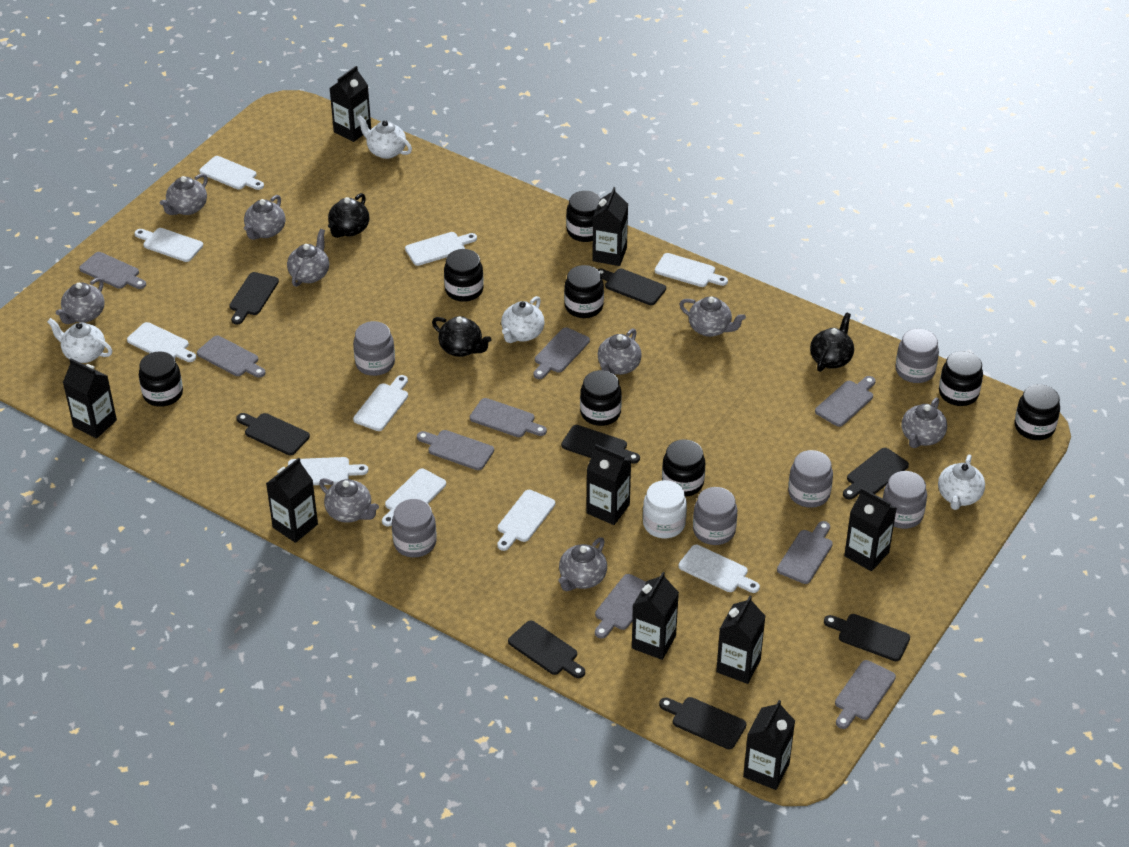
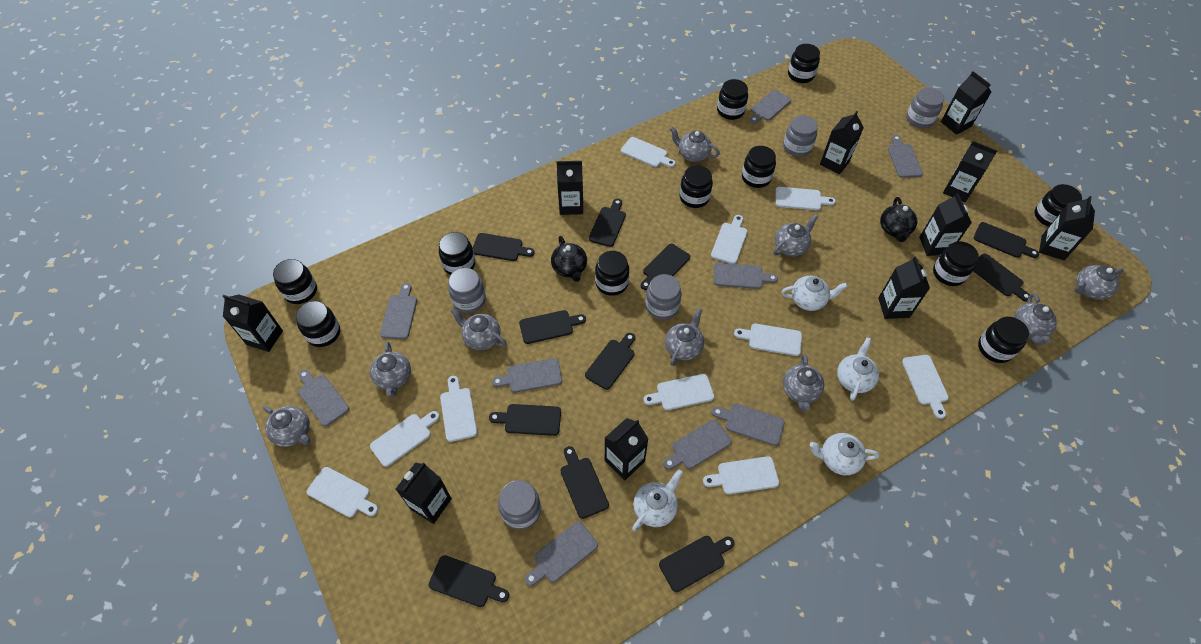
black carton: [63,358,117,439] [266,458,318,543] [330,66,371,142] [586,444,631,525] [592,187,628,266] [632,572,679,660] [716,596,765,684] [743,700,795,790] [844,488,897,571] = 9 -> [223,294,283,352] [396,462,452,524] [557,161,583,215] [605,418,649,480] [820,111,864,174] [878,256,930,319] [919,193,972,256] [941,71,991,135] [943,141,997,202] [1039,196,1095,260] = 10
black cutting board: [229,272,279,325] [236,413,310,455] [508,621,585,678] [561,425,640,463] [598,269,666,305] [659,697,746,749] [824,614,910,661] [843,448,909,500] = 8 -> [429,555,509,607] [473,233,535,261] [489,404,561,436] [519,310,586,344] [560,446,609,519] [585,333,635,390] [589,199,626,247] [641,244,690,290] [659,536,734,592] [973,253,1030,302] [974,222,1039,258] = 11
black jar: [139,351,183,407] [444,249,484,302] [564,265,604,318] [566,191,601,242] [580,370,622,426] [662,439,705,497] [939,351,983,406] [1015,384,1060,440] = 8 -> [273,259,317,304] [296,301,340,347] [439,232,475,275] [595,251,629,296] [679,165,713,208] [717,79,748,120] [742,146,776,188] [788,44,820,83] [933,241,979,286] [978,317,1029,363] [1035,184,1082,227] = 11
black teapot: [328,193,369,238] [432,316,492,357] [810,312,854,372] = 3 -> [551,236,587,282] [880,197,917,242] = 2
grey jar: [353,321,395,376] [392,499,437,558] [693,487,737,545] [788,450,833,508] [883,471,927,529] [896,329,939,383] = 6 -> [448,268,486,313] [498,480,541,530] [646,274,682,320] [783,115,818,157] [906,88,944,128] = 5
white jar: [643,480,687,538] = 1 -> none = 0

